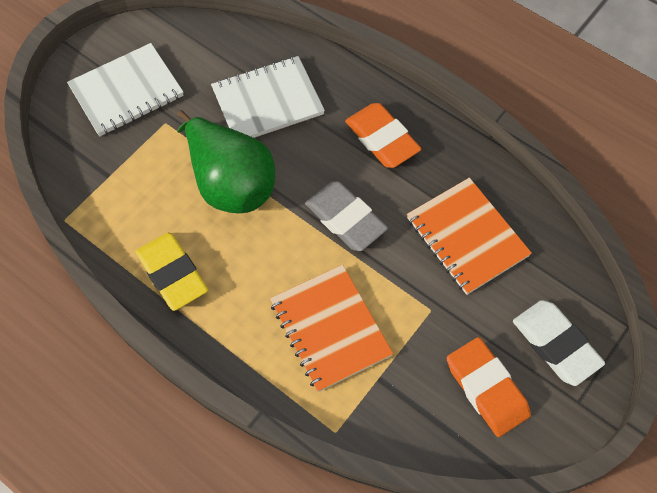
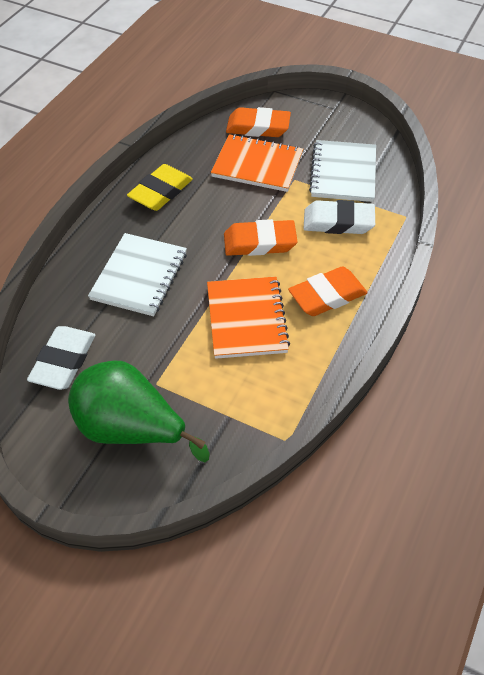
grey eraser: [305,181,388,251] = 1 -> none = 0
orange eraser: [345,103,421,168] [447,337,531,437] = 2 -> [224,219,298,256] [226,107,291,137] [288,266,368,316] = 3
white eraser: [513,300,605,386] = 1 -> [27,326,95,390] [304,200,375,234] = 2

